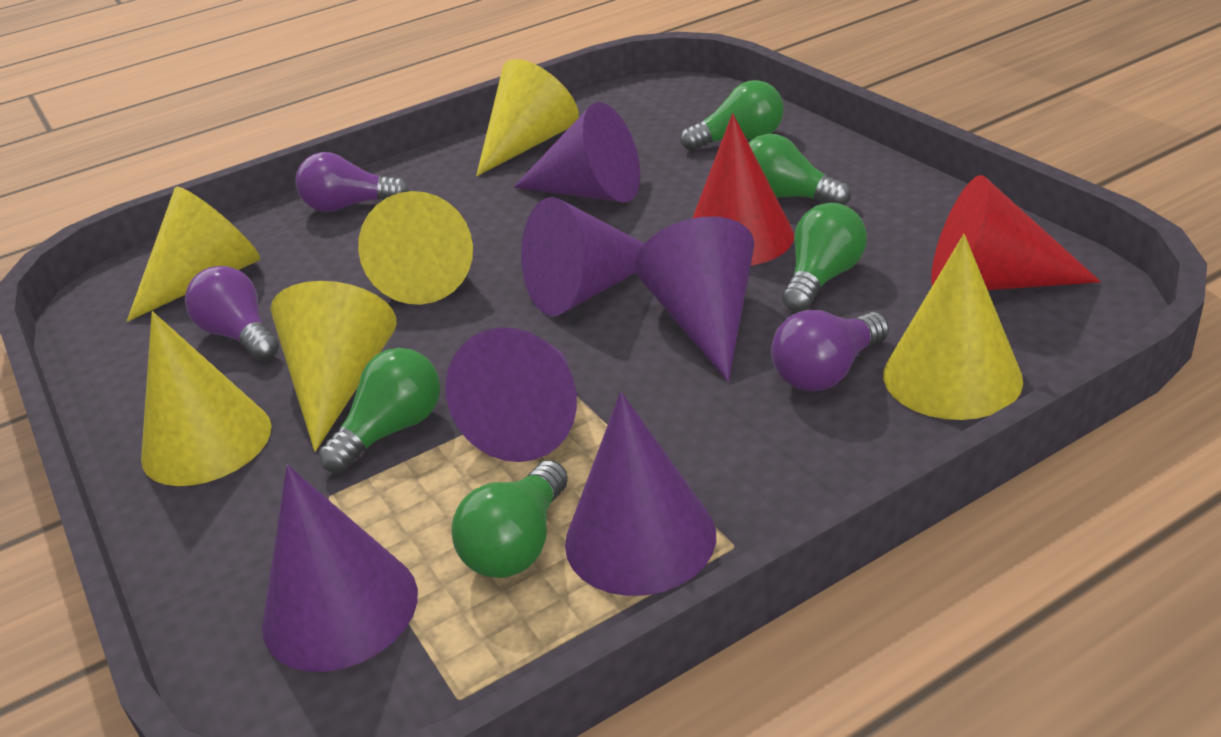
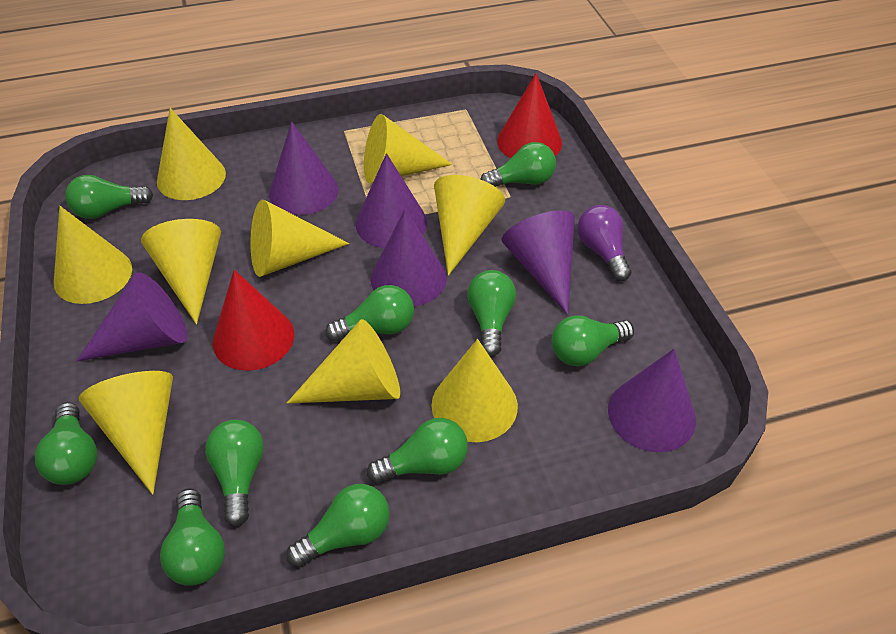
green light bulb: [319,348,440,473] [452,461,568,578] [680,80,784,151] [748,134,851,205] [782,203,867,312] = 5 -> [35,402,97,485] [65,175,153,219] [160,489,225,586] [205,420,264,527] [286,484,390,568] [325,285,414,342] [367,418,468,484] [467,270,516,357] [481,142,556,187] [552,315,634,366] = 10
purple light bulb: [185,266,279,361] [296,152,410,212] [771,310,889,392] = 3 -> [577,205,631,281] = 1
yellow cone: [127,187,260,322] [141,311,272,486] [271,281,397,452] [358,191,473,305] [476,59,579,176] [883,234,1023,420] = 6 -> [54,206,132,304] [79,371,173,495] [141,219,221,325] [157,108,226,200] [250,200,349,277] [287,319,400,404] [364,114,452,183] [431,339,518,442] [434,175,505,276] = 9

